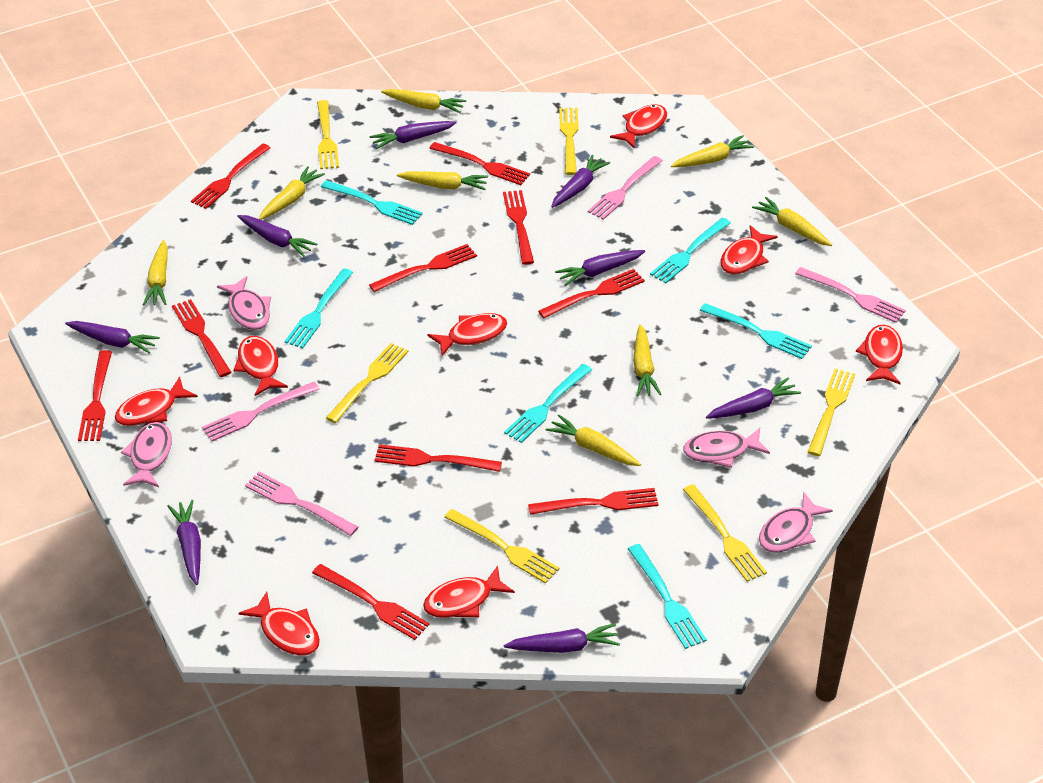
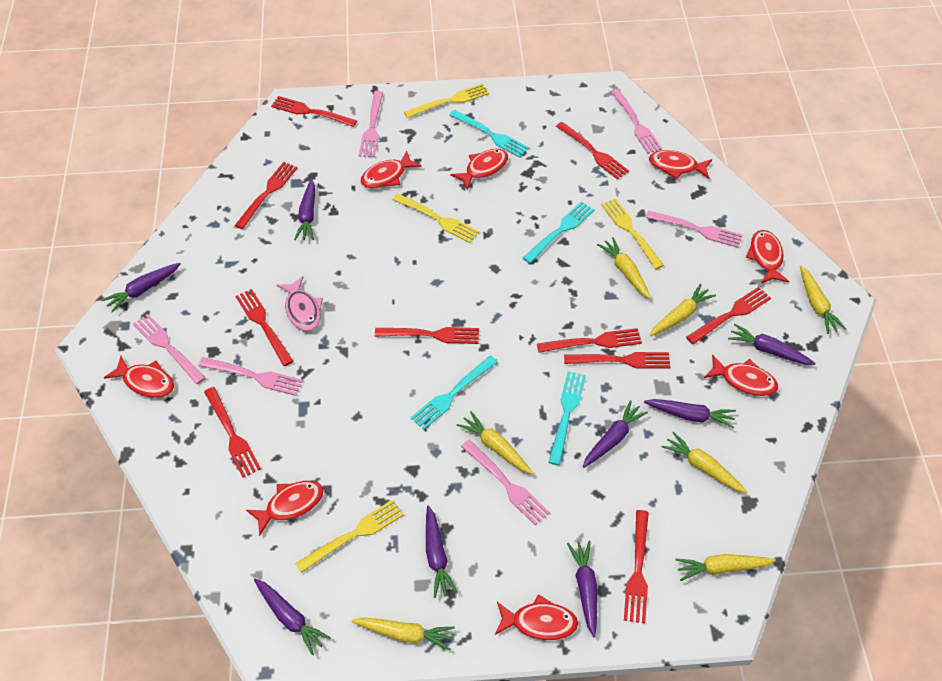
pink fish: [121,422,172,487] [217,276,271,330] [683,428,770,468] [759,492,833,553] = 4 -> [276,276,323,331] = 1
pink fork: [202,382,320,442] [245,471,358,536] [588,156,663,220] [795,267,906,323] = 4 -> [133,314,206,384] [198,357,303,396] [359,91,383,157] [461,440,550,525] [611,89,662,154] [645,210,743,248] = 6
turquoise fork: [284,269,353,348] [321,180,423,225] [504,364,592,443] [628,544,707,649] [650,218,731,283] [699,303,812,359] = 6 -> [411,356,498,430] [449,110,529,158] [523,201,594,263] [548,371,586,465] = 4
yellow carrot: [143,240,168,306] [259,166,325,220] [381,89,466,113] [397,171,488,190] [546,415,641,466] [633,324,662,396] [671,135,754,167] [752,197,832,246] = 8 -> [352,617,455,651] [457,411,533,474] [597,237,651,299] [650,284,716,336] [662,432,747,493] [675,554,776,581] [800,266,846,334] = 7
yellow fork: [317,100,339,169] [326,343,408,423] [444,509,560,584] [559,108,579,175] [683,484,767,582] [808,369,855,456] = 6 -> [295,500,404,573] [392,193,479,243] [404,83,489,118] [601,198,664,269] = 4

